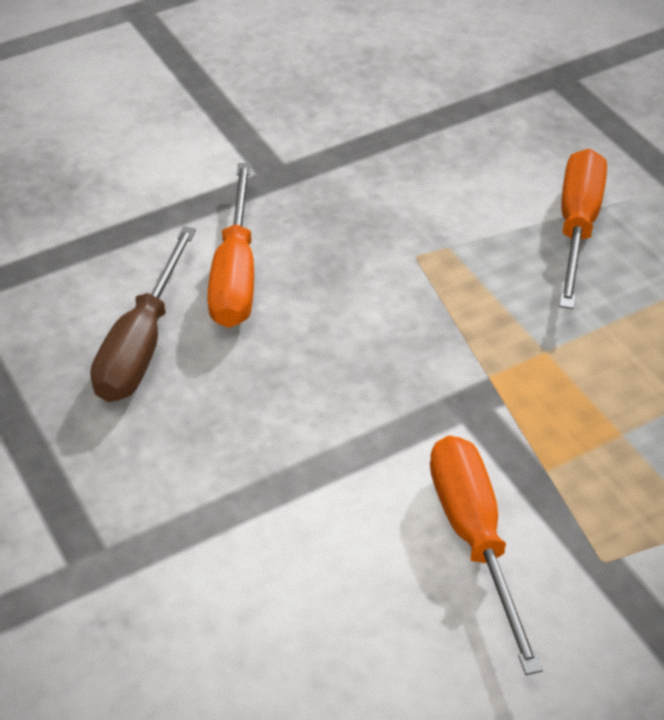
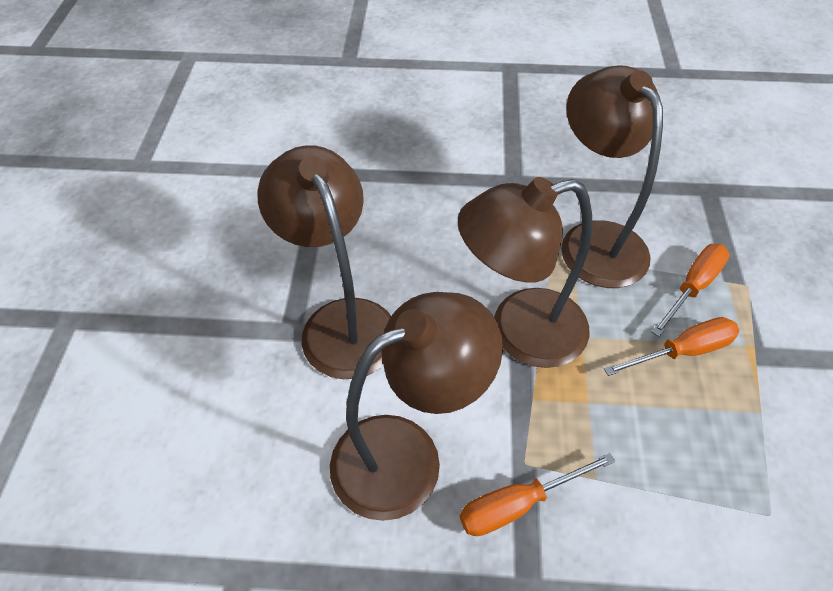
brown lamp: none = 0 -> [257,145,391,379] [330,292,503,521] [458,177,592,368] [561,65,663,288] = 4
brown screwdriver: [90,226,196,402] = 1 -> none = 0

